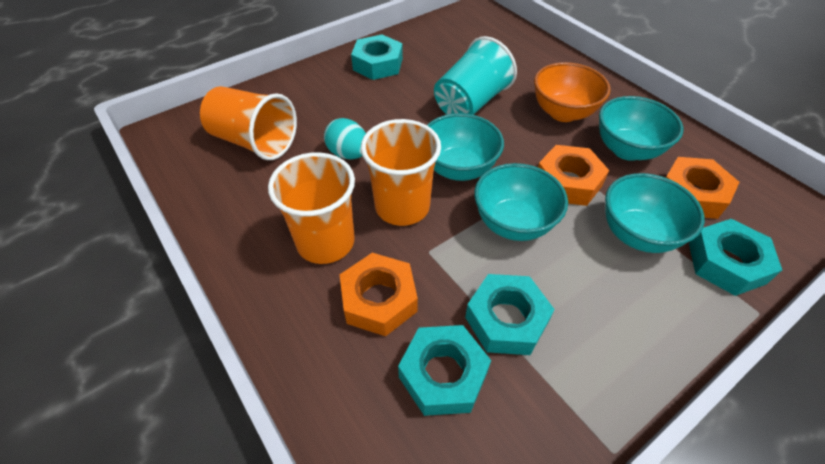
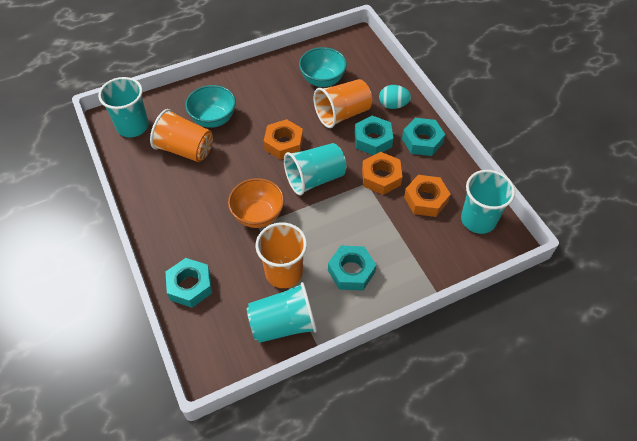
turquoise bowl: [427,113,504,181] [474,163,568,241] [599,96,683,161] [605,173,705,253] = 4 -> [185,85,236,128] [299,47,347,87] = 2
turquoise cup: [434,36,517,115] = 1 -> [98,77,149,138] [247,282,317,343] [284,143,346,195] [461,170,515,234] = 4

